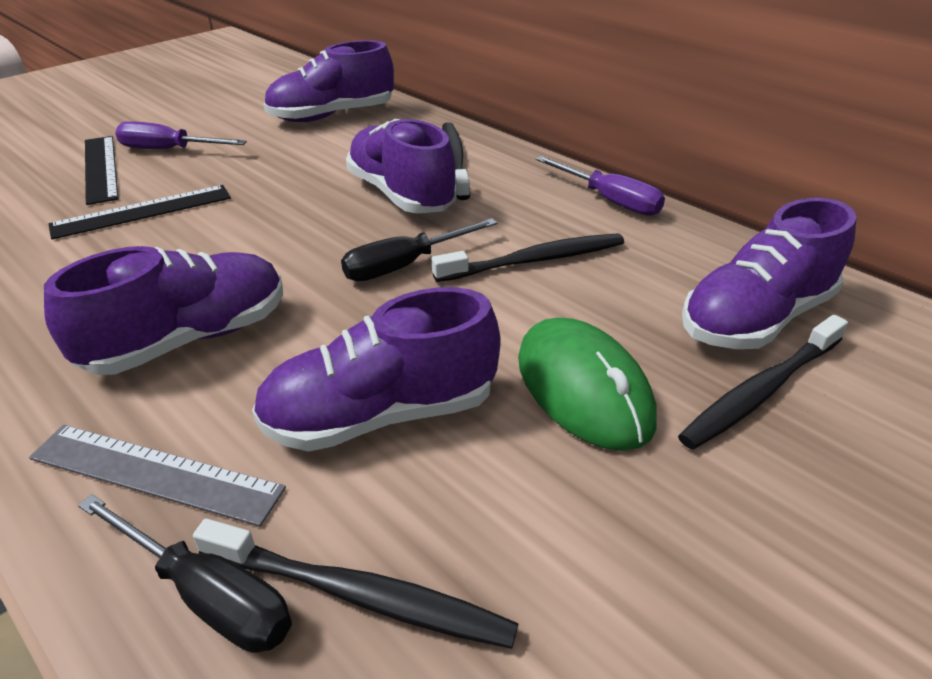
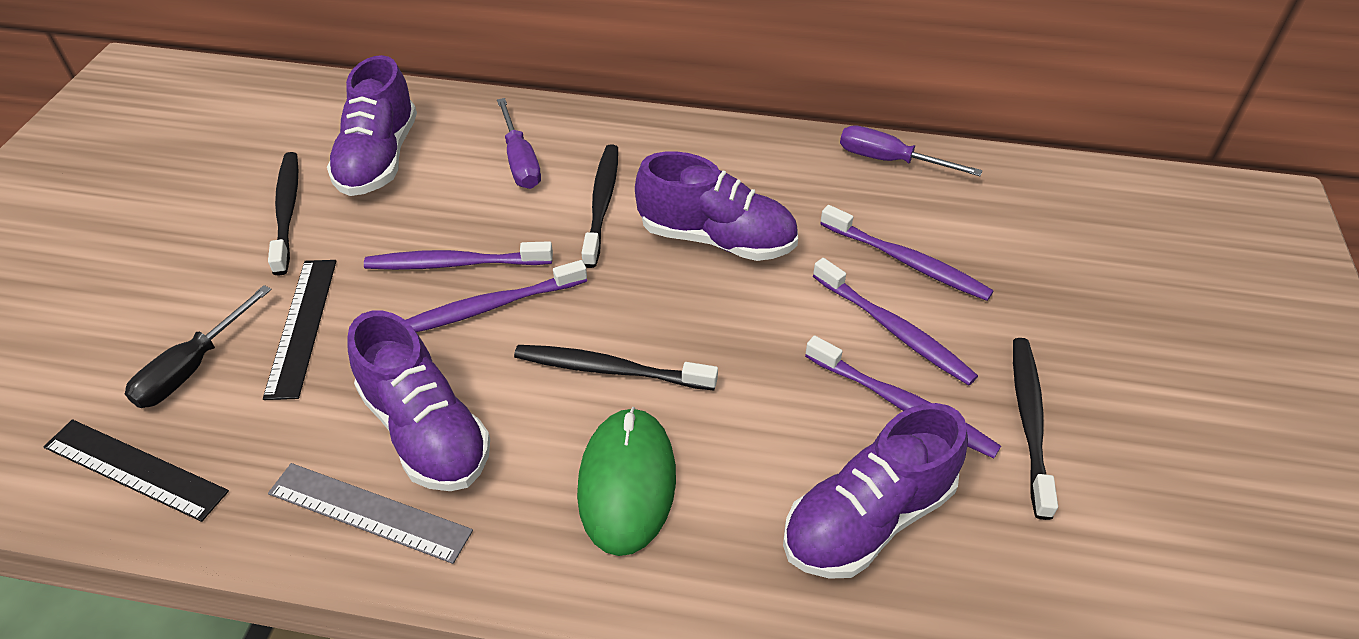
black screwdriver: [78,494,292,653] [341,218,498,281] = 2 -> [125,285,272,408] = 1
purple shoe: [44,246,283,375] [252,287,500,452] [263,40,394,122] [346,119,457,213] [682,198,856,349] = 5 -> [327,55,417,196] [347,310,490,491] [635,151,798,261] [783,403,968,579] = 4
purple toothbrush: none = 0 -> [364,241,553,270] [405,260,587,332] [805,336,1001,459] [813,258,978,385] [820,205,994,301] = 5

